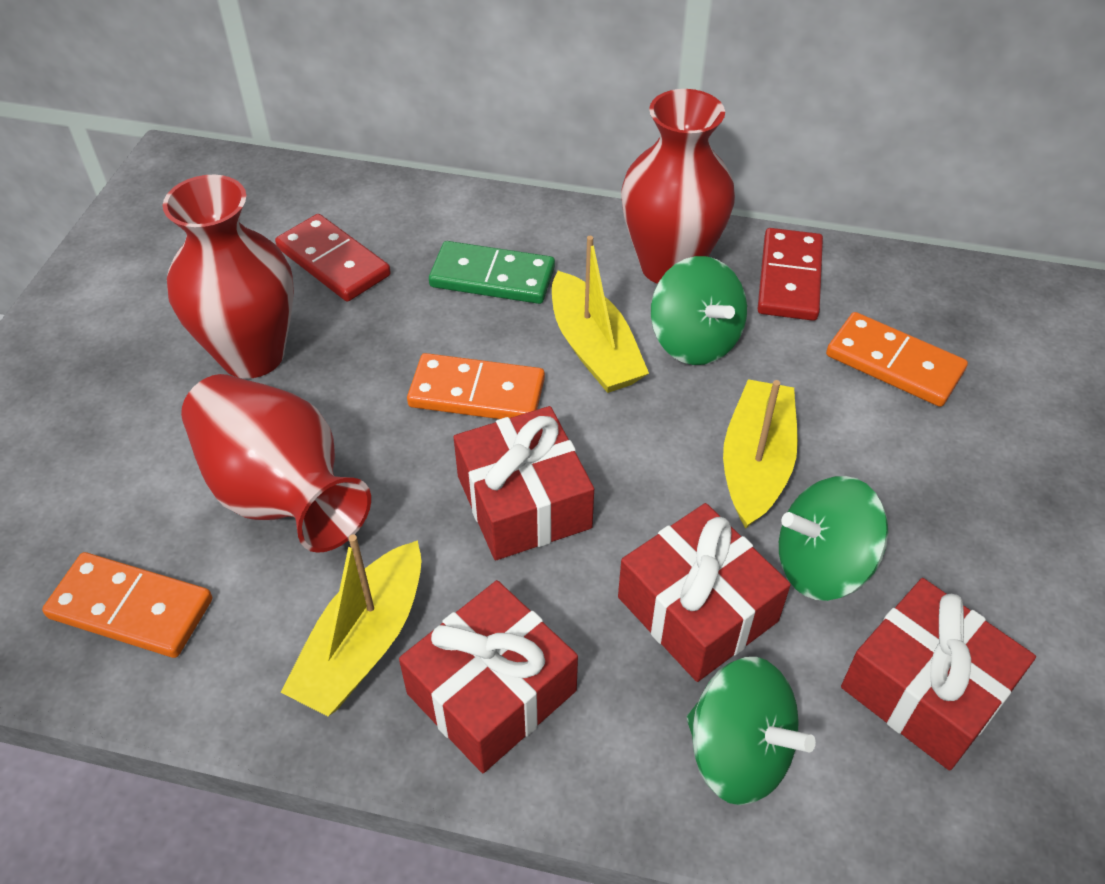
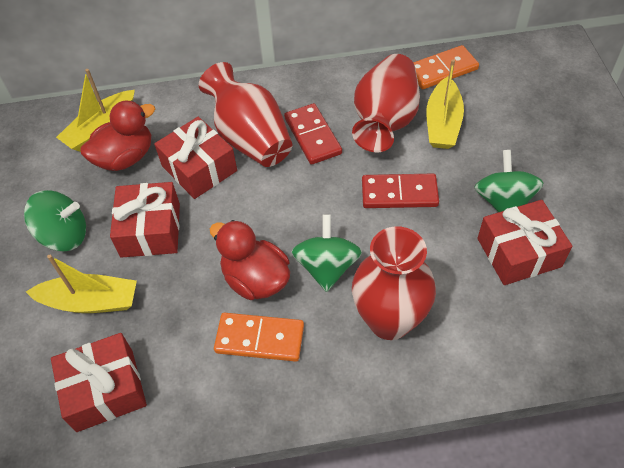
green domino: [429,241,555,304] = 1 -> none = 0
orange domino: [42,552,212,658] [407,353,545,419] [826,312,968,407] = 3 -> [214,313,304,362] [413,45,479,89] = 2
red duck: none = 0 -> [80,100,155,171] [210,220,290,300] = 2

